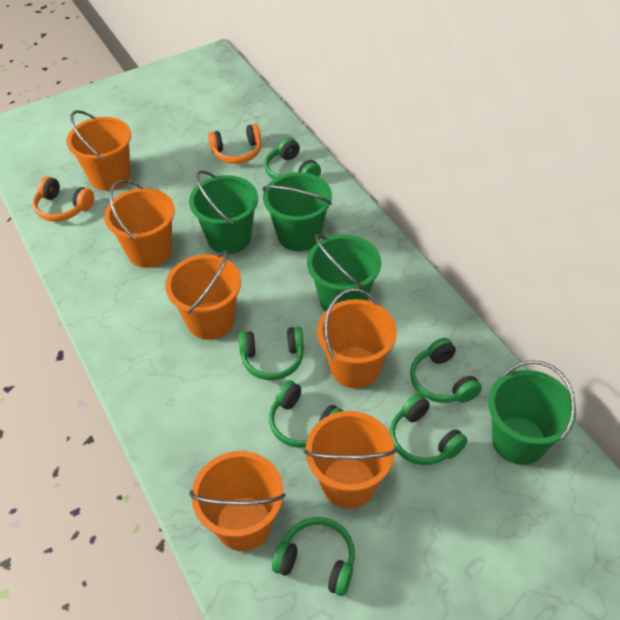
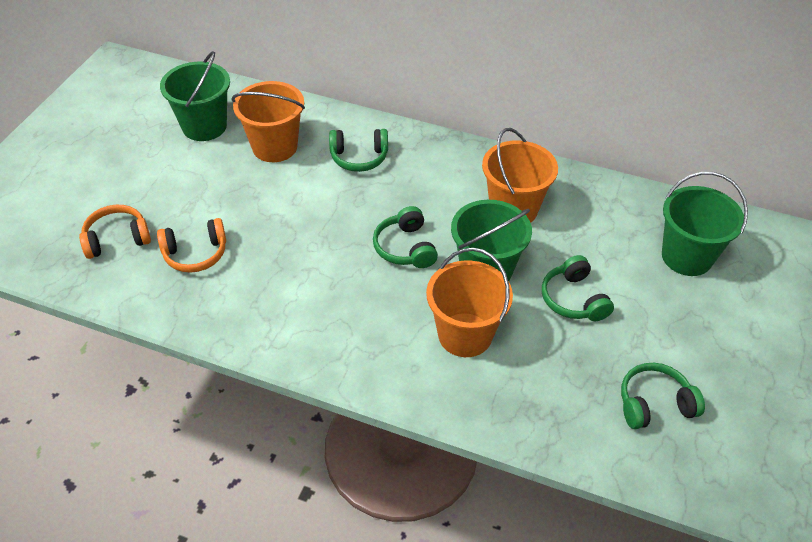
green bucket: [189,170,258,254] [262,172,332,251] [307,234,381,311] [488,360,576,465] = 4 -> [160,51,230,141] [451,200,532,281] [662,172,748,276] = 3
green headphones: [239,327,304,380] [264,138,321,180] [269,380,343,448] [272,517,355,596] [390,394,468,465] [410,338,482,403] = 6 -> [329,129,388,172] [373,206,438,268] [542,255,614,321] [621,363,705,429] = 4
orange bucket: [67,110,131,191] [104,179,175,268] [165,250,241,339] [189,451,285,551] [304,411,396,509] [317,289,397,388] = 6 -> [231,81,305,162] [426,248,513,357] [482,128,558,223] = 3

